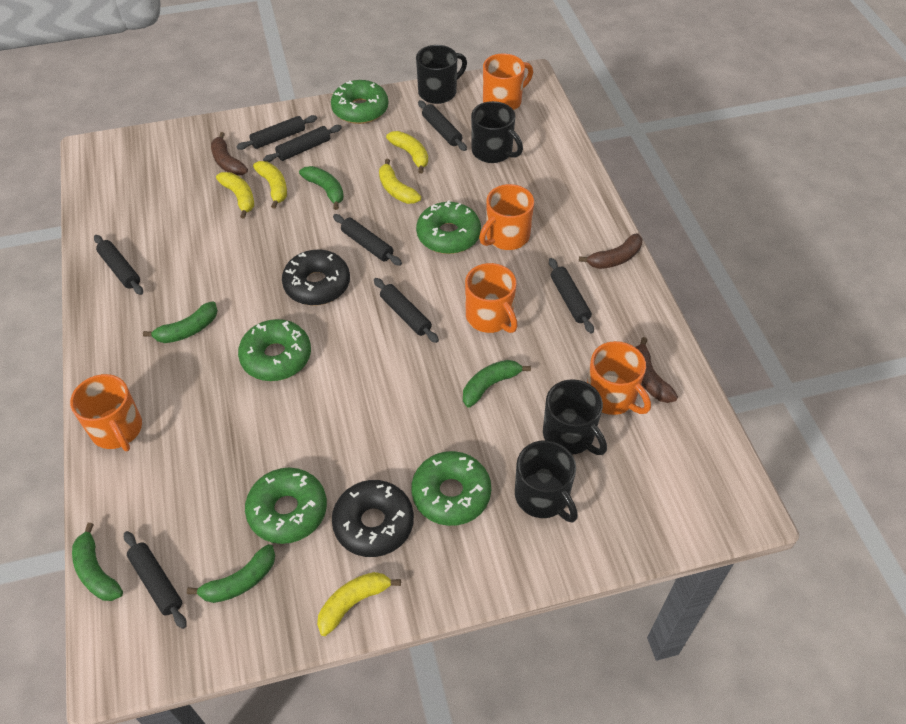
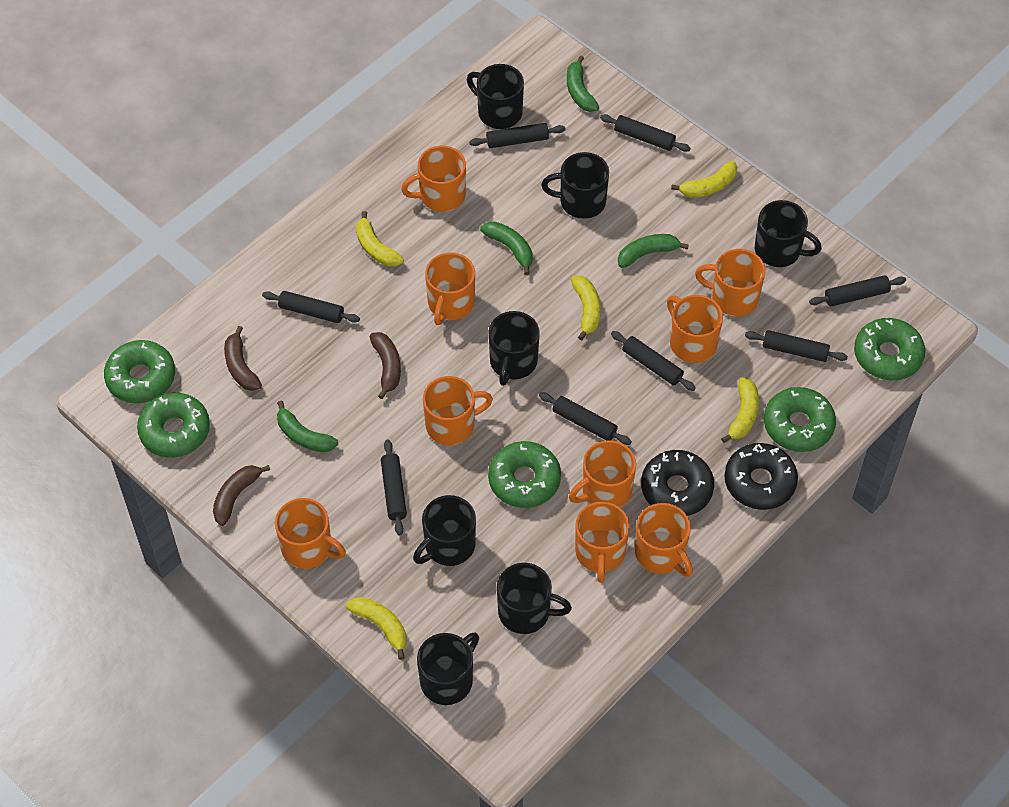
black mug: [416,45,467,104] [471,101,523,163] [515,440,578,522] [543,379,607,455] = 4 -> [413,495,476,566] [417,633,479,705] [467,64,524,129] [488,311,540,386] [497,563,572,634] [541,152,609,219] [755,200,822,267] = 7
green banana: [72,523,123,601] [143,301,218,343] [187,544,275,603] [299,166,344,210] [463,360,531,407] = 5 -> [277,401,338,452] [480,222,533,275] [567,55,599,112] [618,234,689,268] = 4
orange mug: [70,374,142,451] [465,263,518,333] [479,184,534,250] [483,54,533,110] [587,341,651,415] = 5 -> [275,498,346,569] [401,146,466,212] [423,376,493,445] [425,253,475,325] [569,440,636,507] [575,502,630,583] [635,503,693,577] [667,295,723,363] [695,249,765,316] = 9

